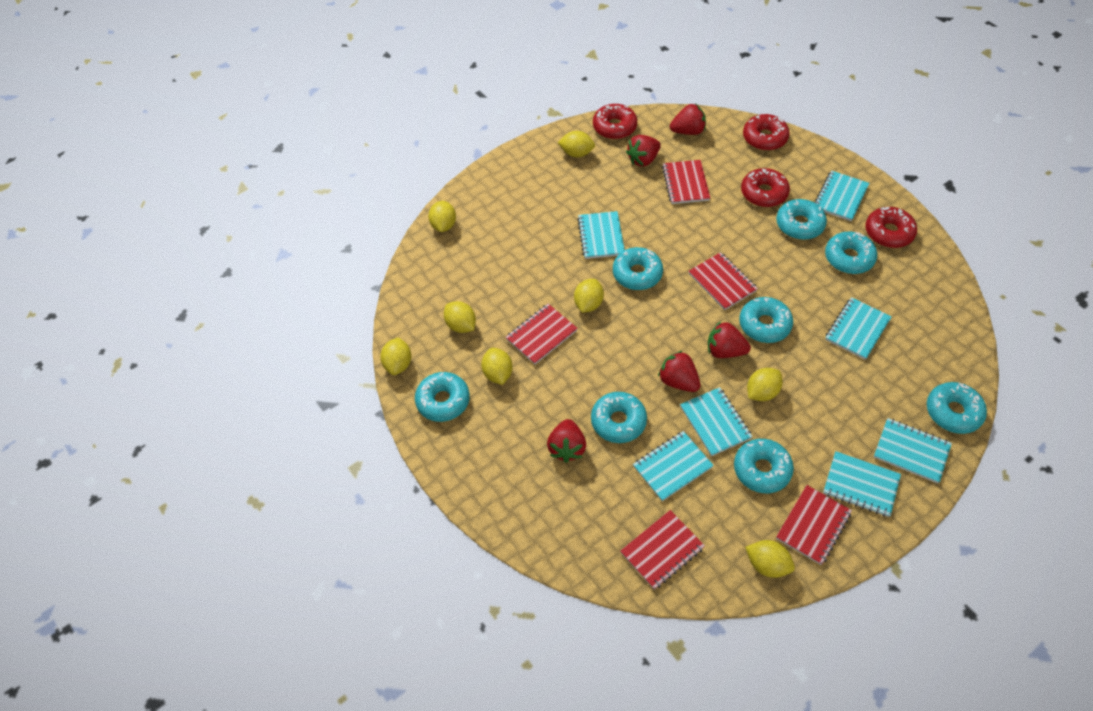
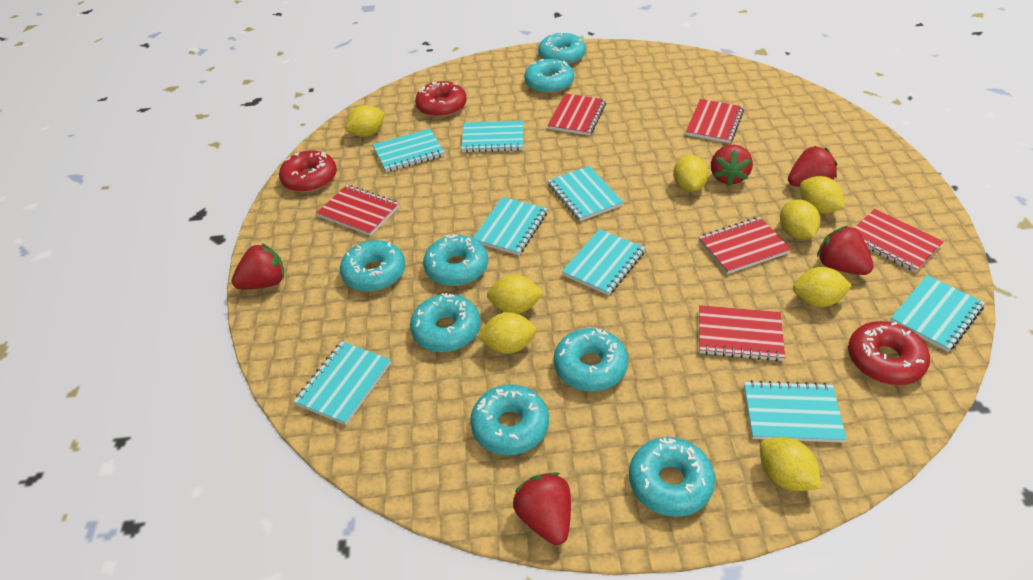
red donut: [593,104,637,139] [741,168,790,207] [743,114,790,151] [865,207,917,248] = 4 -> [279,150,337,193] [415,81,467,118] [848,321,930,385] = 3
red notebook: [506,304,578,364] [620,510,705,590] [662,160,710,204] [688,252,758,310] [776,485,852,565] = 5 -> [317,185,399,236] [547,94,606,136] [686,99,744,143] [699,217,791,274] [699,305,785,362] [854,209,944,273] = 6
turquoise notebook: [577,211,625,259] [633,431,714,501] [680,387,753,456] [814,171,869,221] [823,451,901,517] [825,297,892,360] [874,418,952,483] = 7 -> [294,341,391,425] [373,129,445,172] [461,121,523,153] [473,197,547,255] [548,166,623,221] [562,229,645,296] [744,380,847,443] [890,275,985,352] = 8

